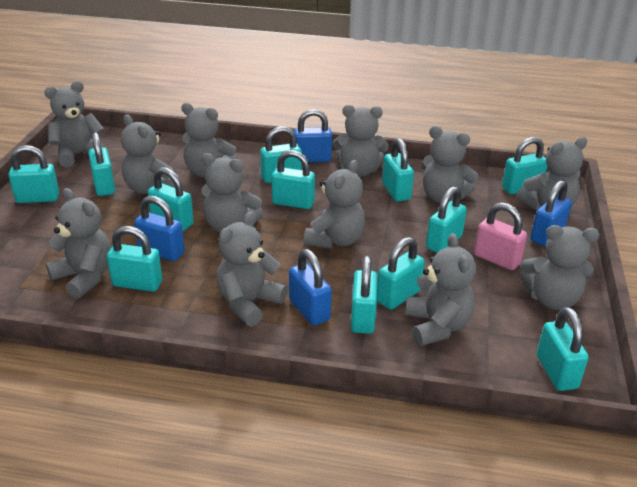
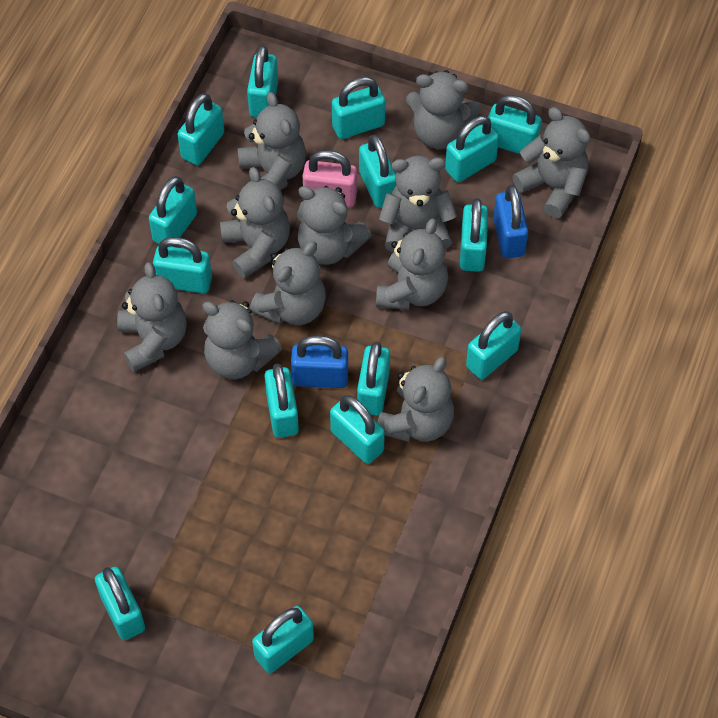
blue padlock: [134,196,185,261] [289,249,332,326] [293,109,332,162] [530,180,572,247] = 4 -> [291,335,348,388] [493,185,528,258] = 2
grey teddy bear: [44,81,106,168] [46,188,111,299] [121,114,179,194] [181,103,238,177] [201,153,263,232] [217,211,287,326] [304,160,365,249] [333,105,389,177] [405,233,476,346] [421,126,478,203] [516,137,587,210] [520,225,600,310] = 12 -> [117,262,187,372] [202,300,282,379] [220,167,290,278] [237,92,306,190] [250,241,326,325] [297,186,372,265] [376,218,448,310] [377,357,454,442] [379,156,457,252] [406,70,481,149] [513,107,591,218] = 11
turquoise padlock: [9,145,59,203] [89,132,115,196] [107,226,162,292] [148,167,194,231] [260,126,302,183] [272,150,315,209] [351,256,378,334] [377,237,425,310] [382,138,414,202] [426,186,467,253] [502,137,547,194] [537,307,589,391] = 12 -> [95,567,145,640] [149,176,197,247] [153,237,212,293] [178,93,224,165] [247,45,278,117] [252,606,314,673] [265,363,299,438] [330,395,385,464] [332,77,385,139] [357,341,390,416] [359,134,396,208] [445,116,499,182] [460,198,488,272] [466,311,521,379] [488,95,542,154] = 15

